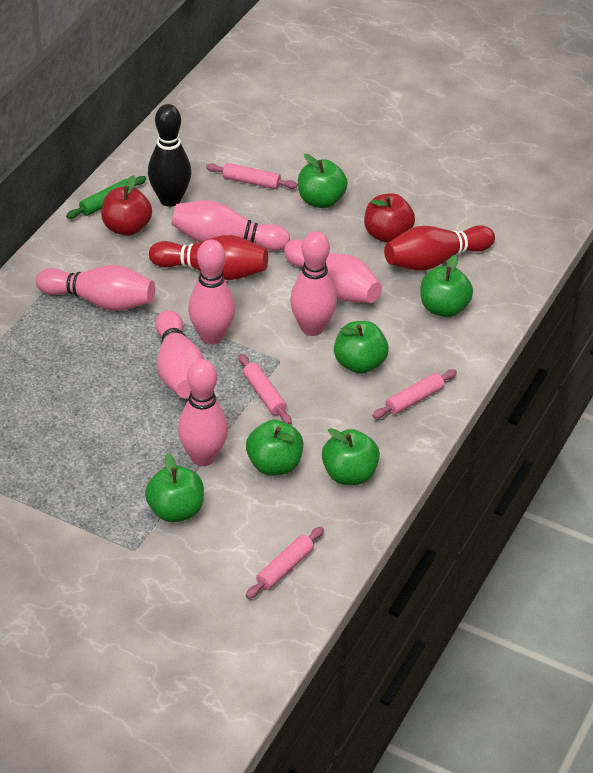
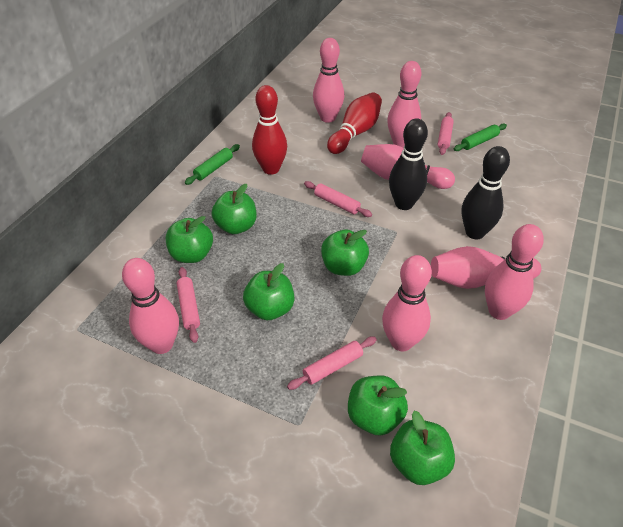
black bowling pin: [148,104,191,207] = 1 -> [389,119,428,210] [461,146,510,239] = 2
green rolling pin: [66,176,146,219] = 1 -> [185,144,240,185] [454,123,507,151] = 2
red apple: [101,175,152,236] [364,193,415,243] = 2 -> none = 0

